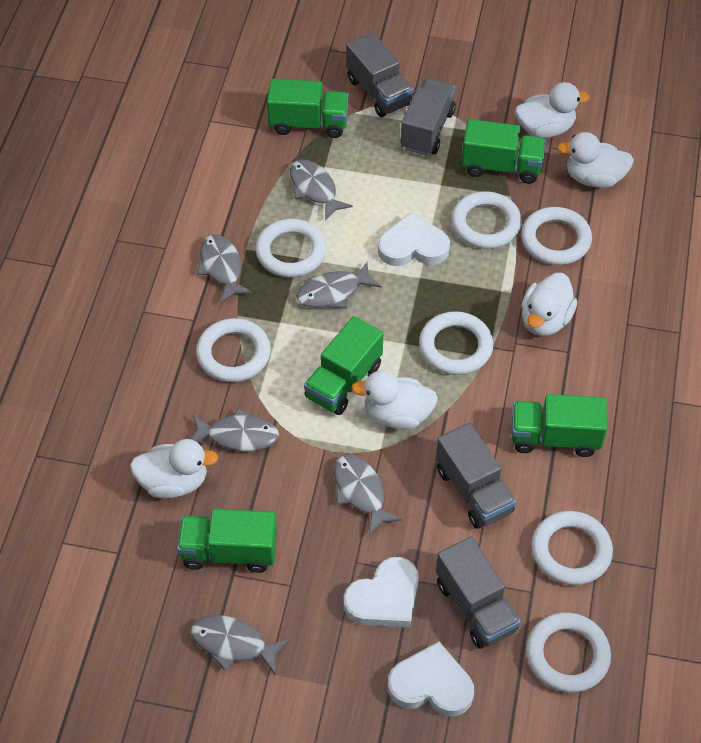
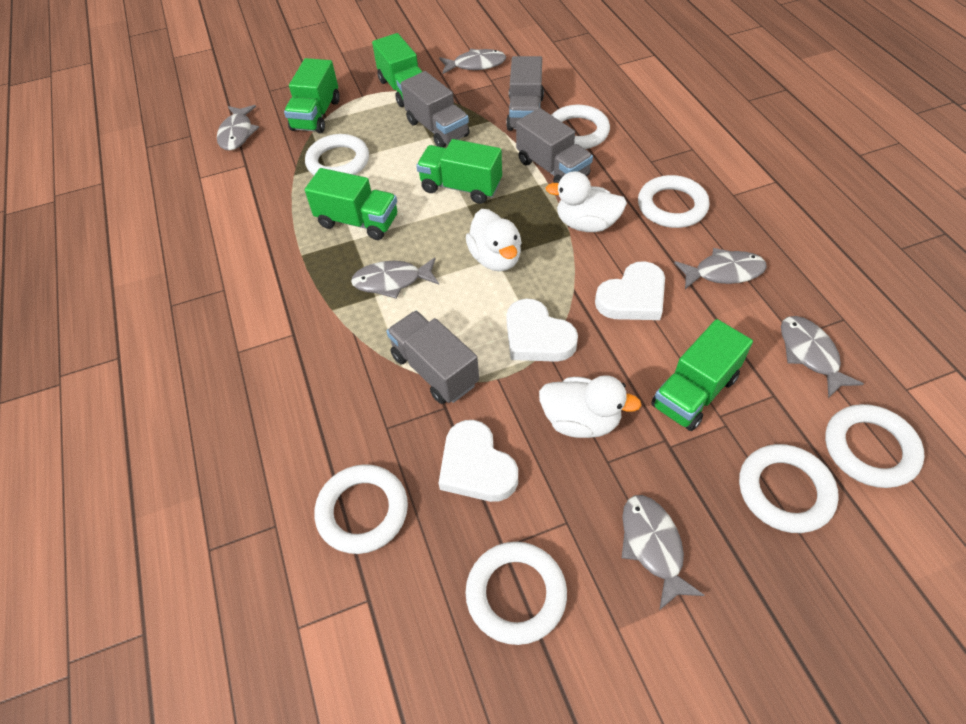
white duck: [130,439,219,498] [351,370,438,429] [515,82,590,138] [521,273,577,336] [557,132,634,188] = 5 -> [466,209,522,271] [539,375,641,438] [546,171,627,232] = 3

